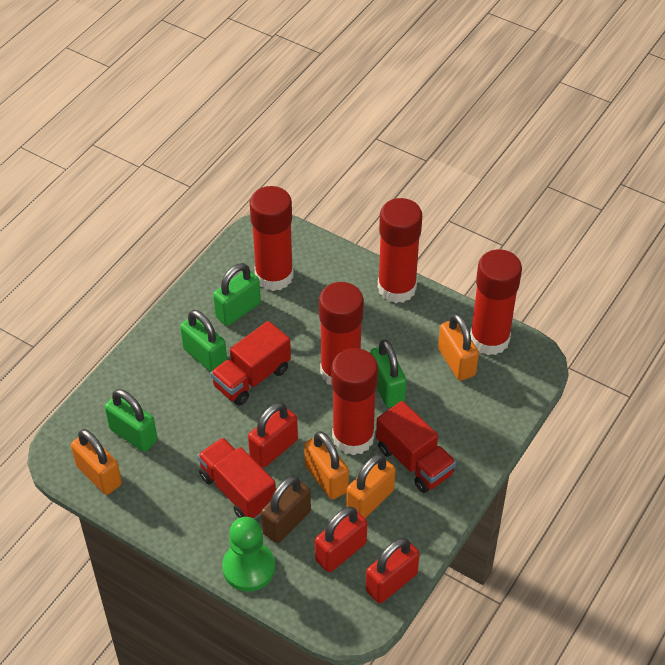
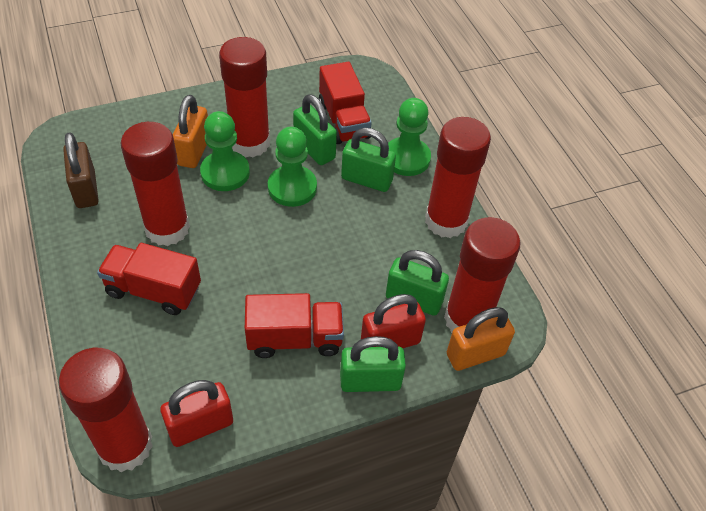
green pawn: [222,517,275,592] = 1 -> [200,111,250,191] [268,127,317,207] [388,98,431,176] = 3
orange padlock: [71,429,122,495] [304,431,349,499] [346,454,396,518] [438,313,479,381] = 4 -> [173,95,208,168] [447,307,515,371] = 2
red padlock: [248,402,298,468] [315,507,367,572] [366,538,420,603] = 3 -> [160,380,233,447] [361,294,426,348] = 2

